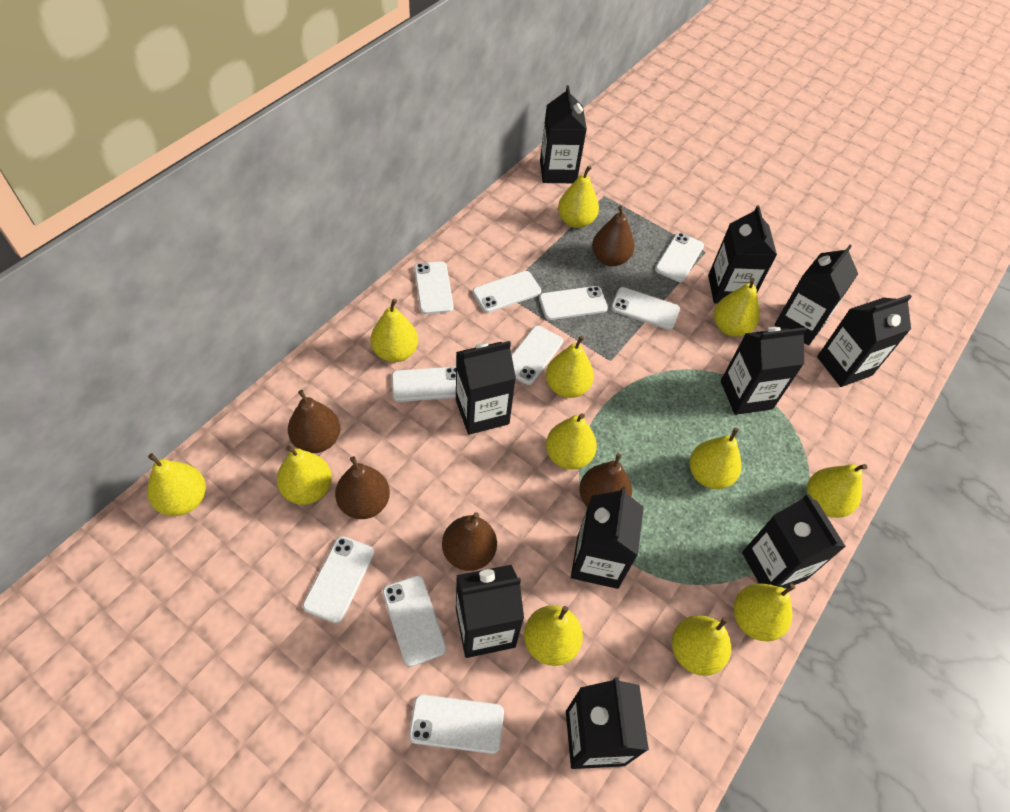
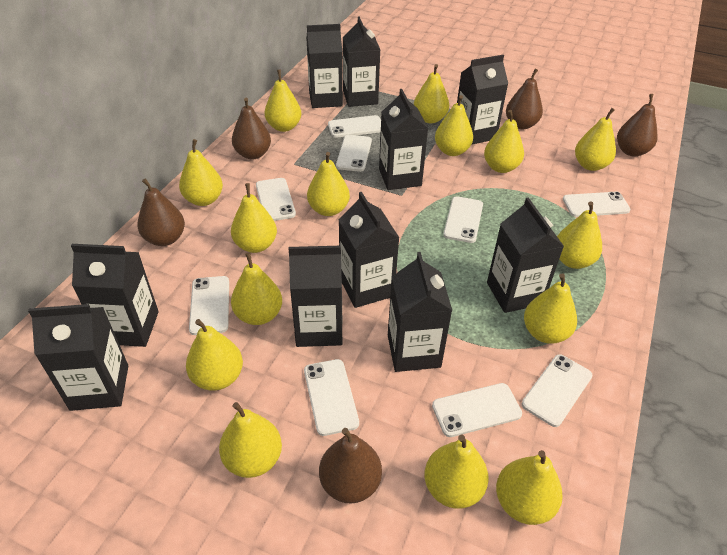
white phone: [303,536,374,623] [383,575,447,667] [392,366,456,402] [409,694,504,754] [414,261,454,314] [473,271,541,313] [512,326,563,385] [539,286,608,320] [611,287,680,330] [655,233,704,282] = 10 -> [189,276,229,335] [256,178,296,221] [304,359,359,436] [328,115,381,138] [336,135,372,172] [432,383,522,437] [443,196,483,243] [522,354,593,427] [563,192,631,217] = 9
yellow pear: [147,453,206,516] [277,445,332,505] [371,299,418,362] [524,605,583,666] [546,336,594,398] [546,413,597,470] [558,166,599,228] [672,615,731,676] [689,428,741,489] [714,278,760,337] [734,583,795,641] [807,464,867,518] = 12 -> [179,139,223,206] [186,319,243,391] [219,402,282,478] [231,183,277,253] [231,252,282,325] [264,70,301,132] [307,152,350,216] [414,64,449,123] [424,434,489,509] [435,95,473,156] [484,110,524,173] [496,450,563,525] [524,274,577,344] [557,202,602,269] [575,108,616,171] = 15

